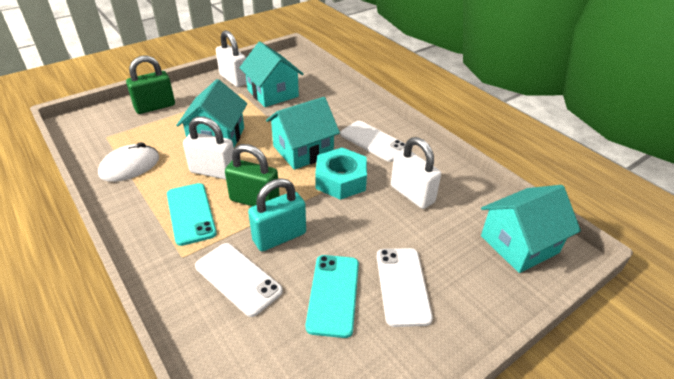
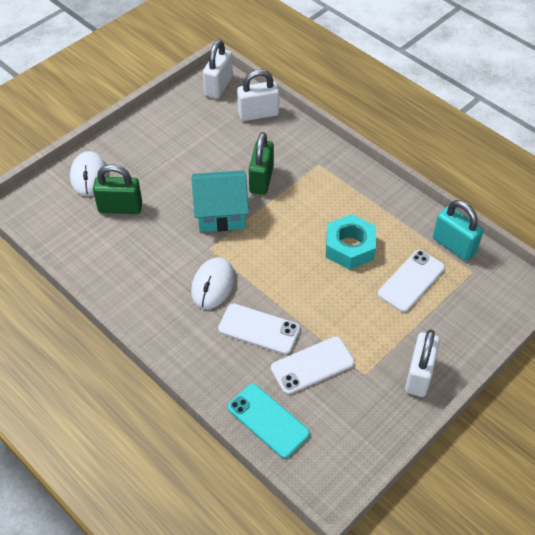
turquoise house: [176,79,247,147] [239,42,303,107] [266,97,340,170] [481,185,581,273] = 4 -> [192,170,249,232] = 1
turquoise phone: [167,183,217,246] [306,255,359,338] = 2 -> [228,384,310,458] = 1
white mouse: [98,142,159,182] = 1 -> [70,151,107,196] [191,257,235,309] = 2

